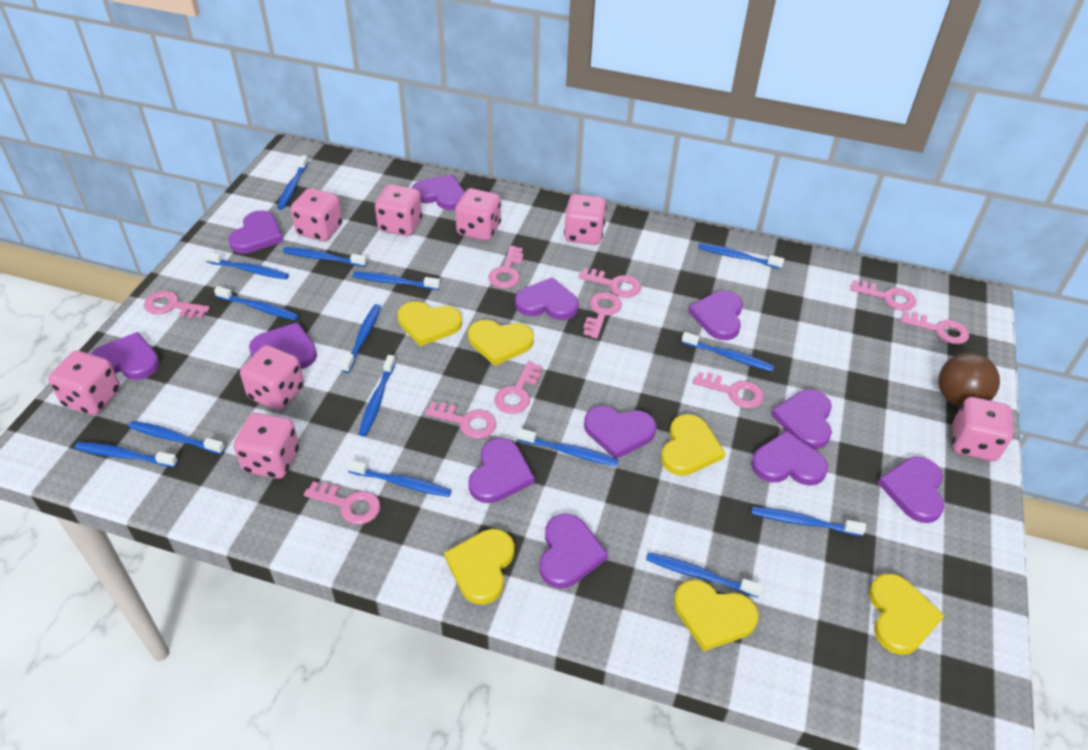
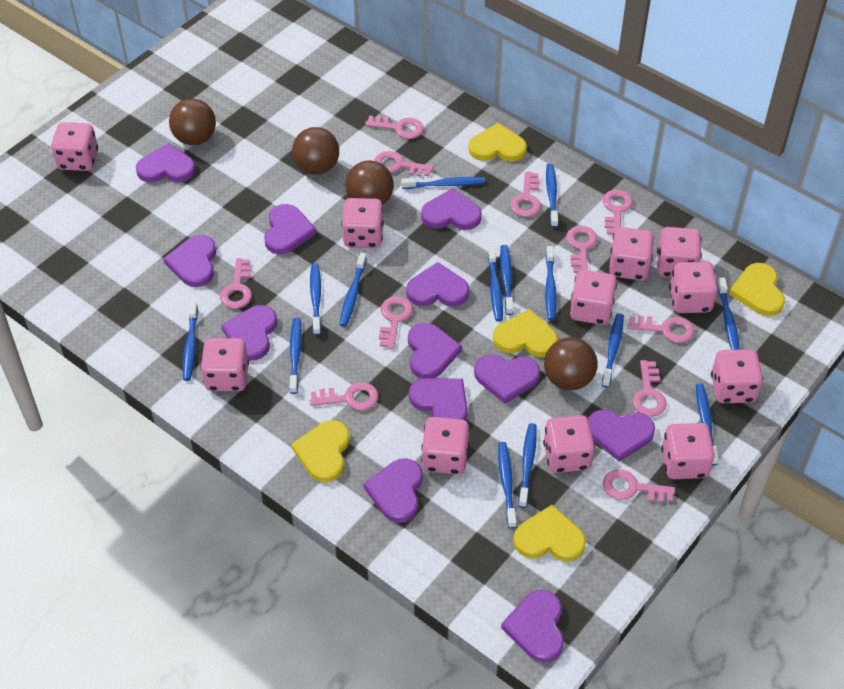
blue toothbrush: [75,442,178,467] [128,421,225,454] [204,252,289,279] [214,286,299,320] [277,155,309,210] [283,247,367,267] [341,304,381,373] [347,460,452,497] [353,272,440,290] [359,355,396,436] [517,428,619,467] [646,552,763,597] [681,332,774,372] [698,243,784,269] [751,507,866,536] = 15 -> [183,302,198,381] [289,318,302,394] [310,263,321,335] [339,253,367,327] [401,177,485,189] [488,247,503,321] [498,442,516,529] [500,245,514,315] [518,423,537,508] [545,246,557,320] [546,163,558,228] [602,313,624,388] [696,384,719,465] [717,277,740,350] = 14
brown ball: [938,353,1000,408] = 1 -> [169,99,216,145] [292,127,339,175] [345,160,394,205] [544,337,598,390] = 4
pink dice: [48,351,120,415] [233,413,299,479] [240,345,304,410] [291,188,342,241] [375,184,422,236] [455,188,501,241] [564,194,607,245] [952,397,1014,461] = 8 -> [51,122,98,171] [200,338,249,391] [341,198,384,248] [421,417,469,475] [543,415,595,473] [570,270,617,325] [609,227,654,280] [657,227,702,278] [661,423,715,479] [669,261,718,313] [711,349,763,403] = 11
pink key: [144,291,210,318] [304,481,380,524] [425,402,496,439] [489,246,523,288] [494,361,542,414] [578,268,641,297] [584,292,622,339] [693,372,764,408] [850,280,916,310] [901,312,969,344] = 10 -> [220,258,252,309] [310,382,378,410] [365,115,424,139] [374,151,433,177] [379,296,413,349] [510,171,541,217] [566,226,597,273] [603,190,633,235] [603,469,675,503] [628,315,694,343] [632,360,667,417] = 11
yellow heart: [397,301,462,346] [444,529,514,605] [468,320,534,366] [661,414,725,476] [674,579,758,651] [869,574,944,655] = 6 -> [291,420,350,482] [469,123,527,162] [493,309,558,357] [513,505,586,562] [729,263,785,316] = 5

